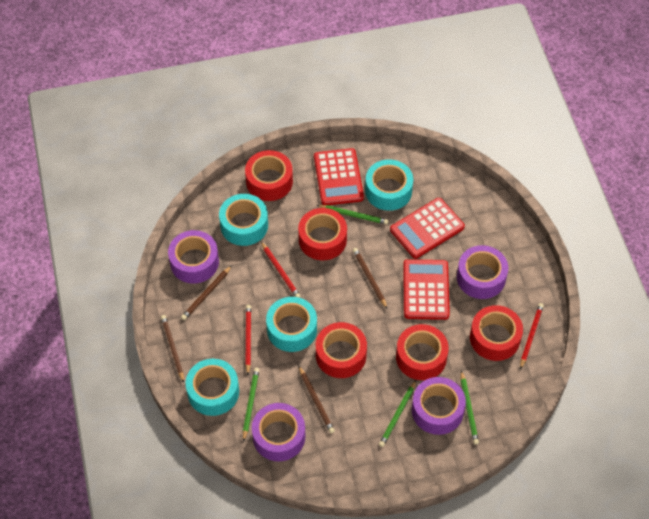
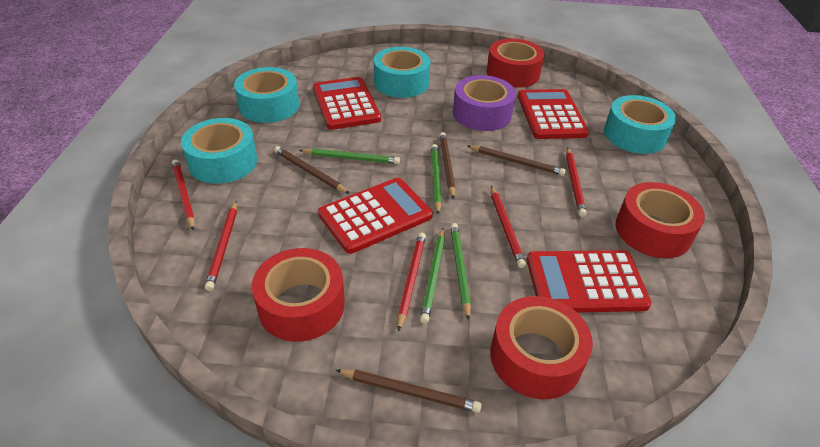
purple tape: [168,230,219,284] [252,403,305,461] [412,377,466,435] [457,245,508,299] = 4 -> [453,75,516,131] = 1
red calculator: [314,148,364,205] [390,198,465,259] [403,259,450,320] = 3 -> [313,77,381,130] [318,178,433,254] [518,89,589,139] [527,250,652,313] = 4
red pencil: [245,305,251,375] [261,242,301,298] [520,303,544,370] = 3 -> [172,159,195,231] [205,201,237,291] [398,233,426,332] [491,186,526,268] [566,147,586,217] = 5
red tape: [245,150,293,201] [298,208,347,260] [316,322,367,378] [396,324,449,380] [470,305,523,361] = 5 -> [252,248,345,342] [486,39,545,88] [490,296,593,399] [616,182,705,258] = 4

